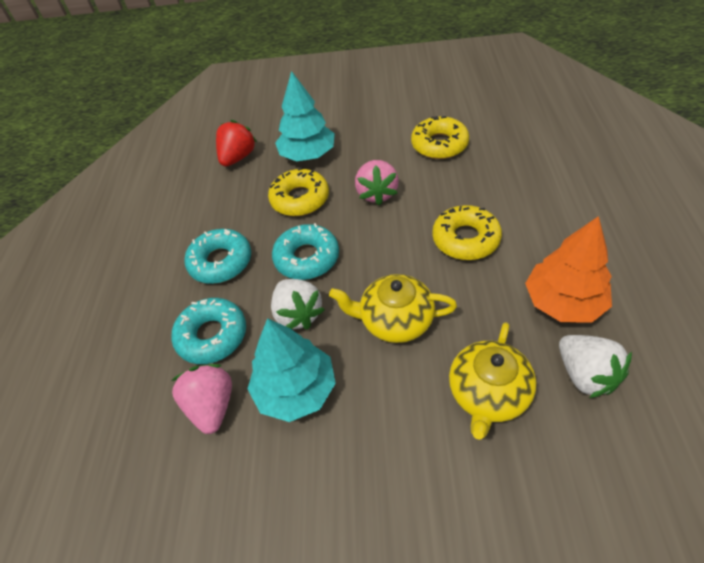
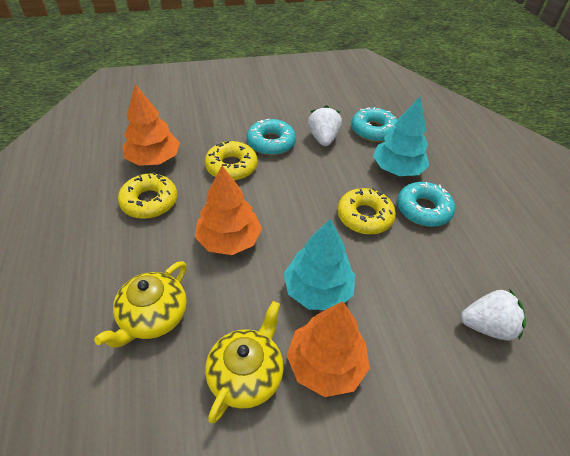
orange tree: [525,216,612,323] = 1 -> [123,84,180,166] [195,166,262,255] [287,301,370,397] = 3
pink strawberry: [171,364,232,434] [355,160,399,206] = 2 -> none = 0
red strawberry: [216,120,257,167] = 1 -> none = 0

